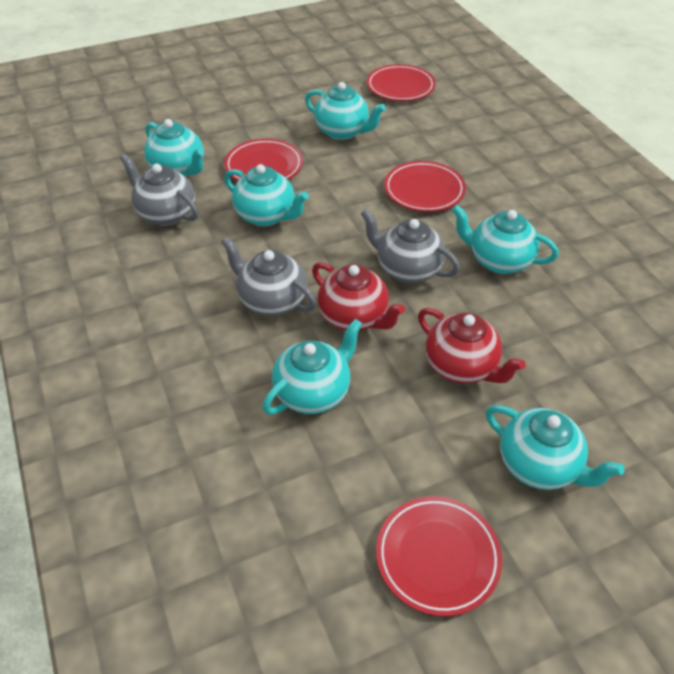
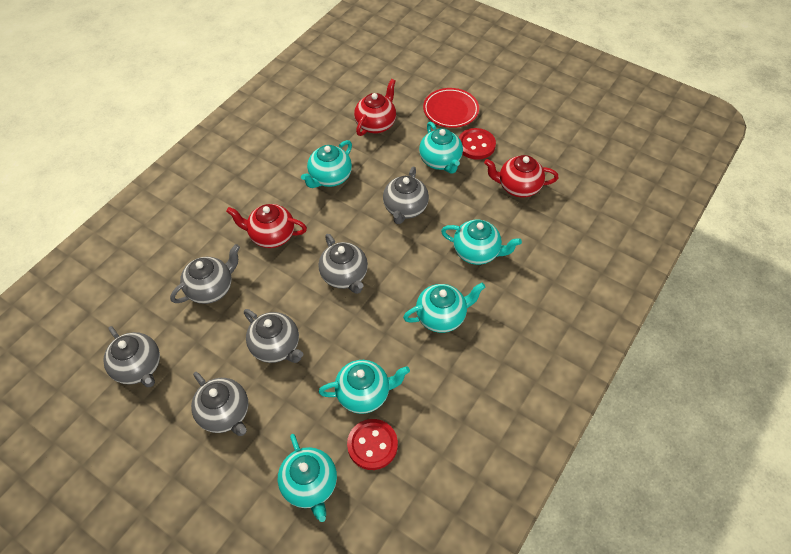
grey teapot: [120,154,199,226] [221,237,316,316] [361,209,460,283] = 3 -> [103,326,160,387] [170,244,240,304] [191,372,248,436] [244,309,304,363] [318,234,368,294] [383,167,429,224] = 6
red button: none = 0 -> [347,419,398,470] [459,128,496,160] = 2
red plate: [224,139,303,181] [367,64,436,101] [376,496,502,616] [384,161,466,212] = 4 -> [423,88,479,128] = 1
red teapot: [312,262,405,331] [418,308,526,384] = 2 -> [226,204,307,248] [354,79,396,136] [484,155,559,198] = 3

